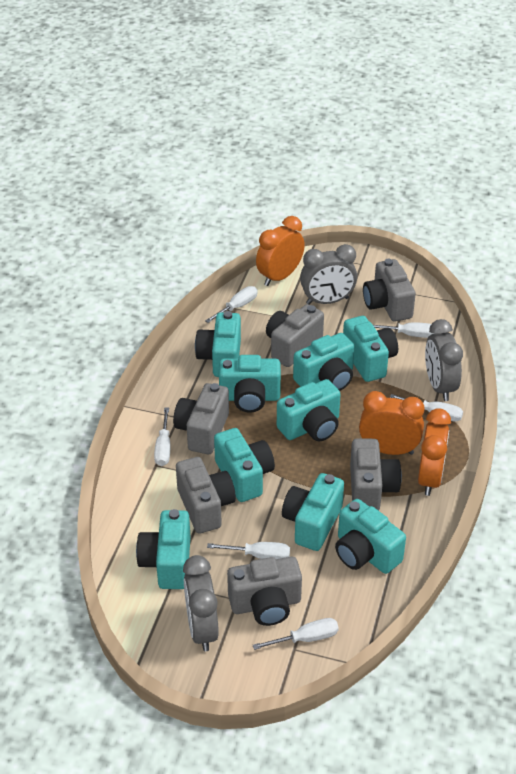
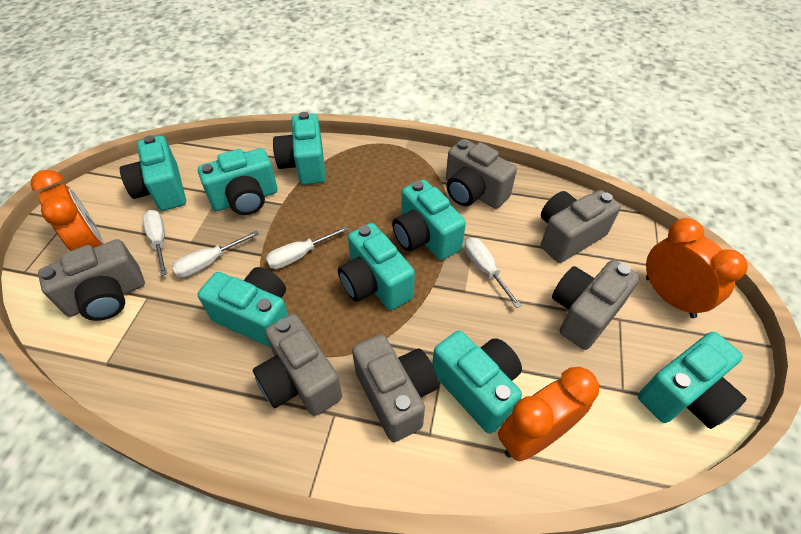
grey clock: [183,555,219,651] [300,244,357,305] [425,319,463,401] = 3 -> none = 0
turquoise camera: [136,509,190,589] [195,311,241,377] [214,428,275,502] [219,355,281,413] [277,379,341,442] [282,473,344,551] [293,333,355,391] [335,499,406,574] [343,316,398,382] = 9 -> [120,135,186,211] [198,148,277,215] [198,267,288,348] [273,112,326,185] [338,223,415,310] [392,179,466,260] [432,330,522,434] [638,332,747,429] = 8
white screwdriver: [154,408,170,466] [205,286,258,323] [207,542,290,559] [253,618,339,650] [373,322,434,338] [390,394,463,422] = 6 -> [143,210,167,276] [172,230,259,278] [266,226,349,269] [465,237,522,308] = 4

